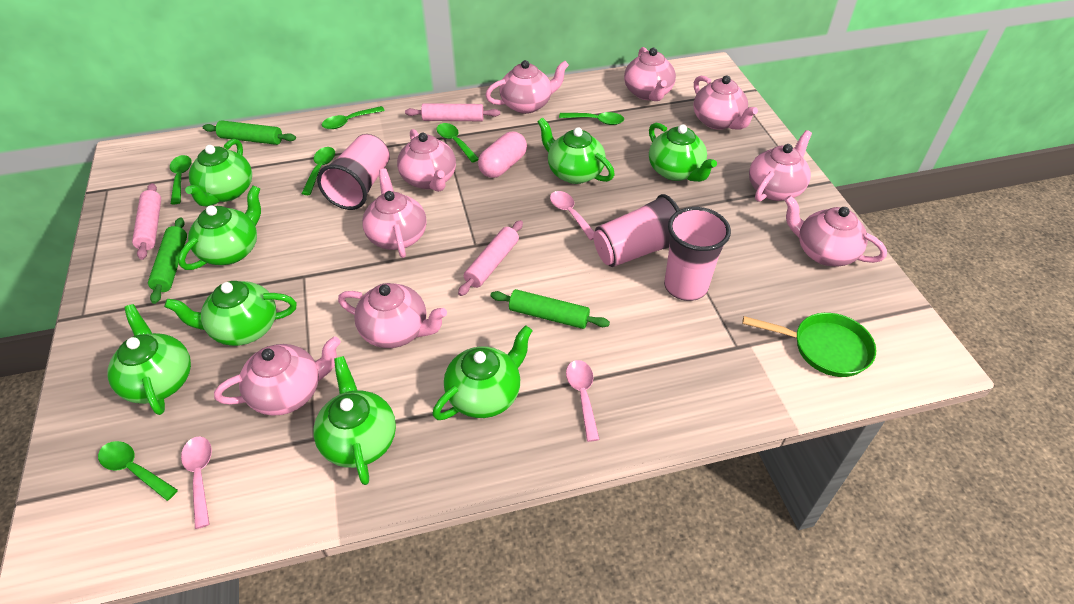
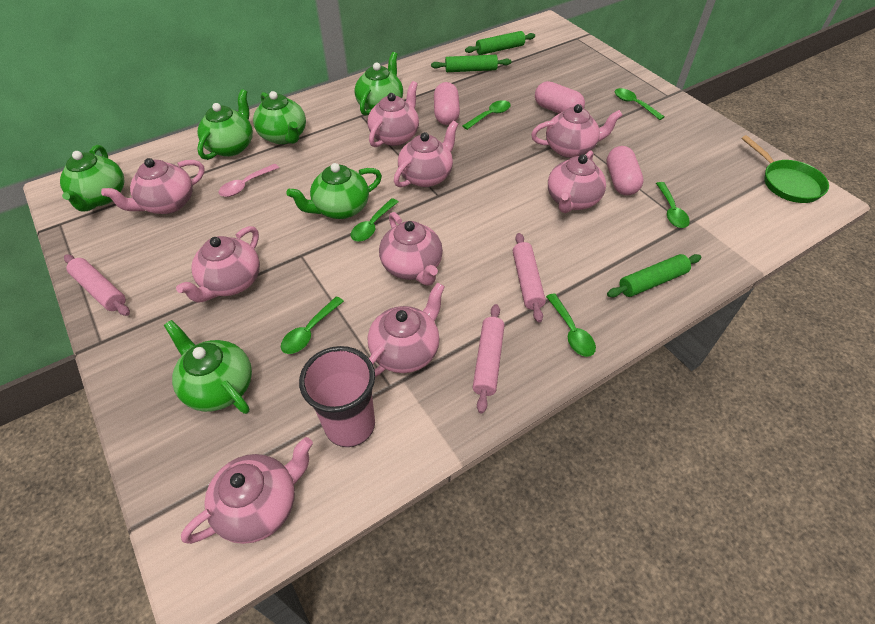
green teapot: [107,304,191,415] [164,281,297,346] [178,185,261,270] [185,139,252,207] [313,356,396,485] [432,325,533,420] [538,118,615,184] [649,123,717,182] = 8 -> [60,145,125,211] [164,320,252,414] [197,89,253,160] [253,91,306,144] [286,163,382,219] [354,52,403,116] = 6
pink capsule: [478,131,527,178] = 1 -> [434,82,460,125] [535,81,585,114] [607,146,644,196] = 3
pink cup: [317,134,390,210] [593,194,680,267] [664,207,731,301] = 3 -> [299,346,375,447] = 1
pink spoon: [181,436,212,529] [550,191,594,240] [566,360,600,442] = 3 -> [219,164,279,197] = 1

